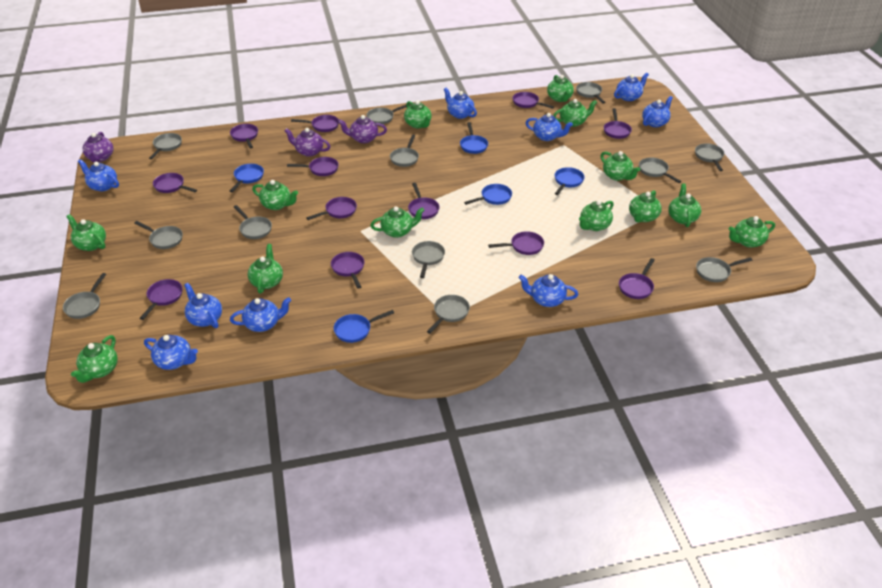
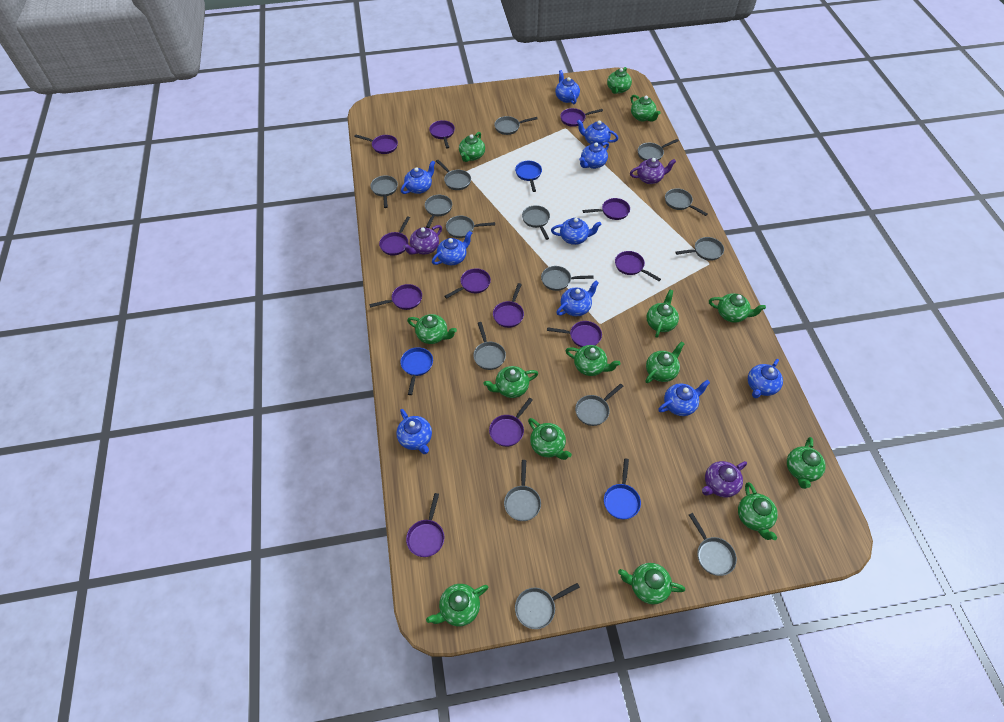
blue pan: [230,164,264,192] [334,310,394,343] [460,122,488,154] [464,184,512,205] [555,167,585,195] = 5 -> [400,347,433,395] [515,161,542,192] [604,459,641,520] = 3
blue teapot: [78,159,119,191] [144,335,198,370] [184,283,222,328] [230,297,291,332] [444,88,477,119] [519,274,578,307] [525,113,573,141] [614,73,649,101] [642,96,673,127] = 9 -> [396,409,432,454] [401,160,435,194] [432,231,472,265] [551,218,602,245] [555,70,580,104] [556,281,599,316] [577,120,618,146] [579,142,609,169] [658,380,710,416] [748,359,783,398] = 10
green teapot: [66,214,106,251] [71,335,118,383] [248,244,283,294] [252,180,298,210] [370,206,424,238] [404,100,432,128] [547,75,574,102] [553,99,597,127] [579,200,614,231] [600,151,640,181] [629,190,662,223] [668,183,701,227] [728,216,775,248] = 13 -> [407,314,457,344] [426,584,488,626] [459,132,485,162] [484,366,538,398] [528,418,572,460] [565,345,620,376] [607,67,632,94] [618,563,685,604] [631,95,660,121] [645,341,684,383] [646,289,679,338] [709,293,766,323] [738,482,778,540] [787,437,826,489] = 14
grey pan: [63,273,106,319] [134,221,183,249] [149,133,182,159] [234,205,272,239] [366,104,410,124] [390,135,419,167] [412,241,445,278] [427,295,470,334] [576,82,605,104] [639,158,681,183] [695,143,725,171] [696,257,752,282] = 12 -> [370,175,398,208] [425,195,452,228] [436,160,471,190] [446,216,495,238] [473,322,506,370] [494,116,538,135] [504,460,541,521] [515,583,580,629] [522,205,550,240] [541,266,594,291] [575,383,623,426] [638,139,679,161] [665,188,708,216] [675,237,724,261] [689,513,737,576] = 15

